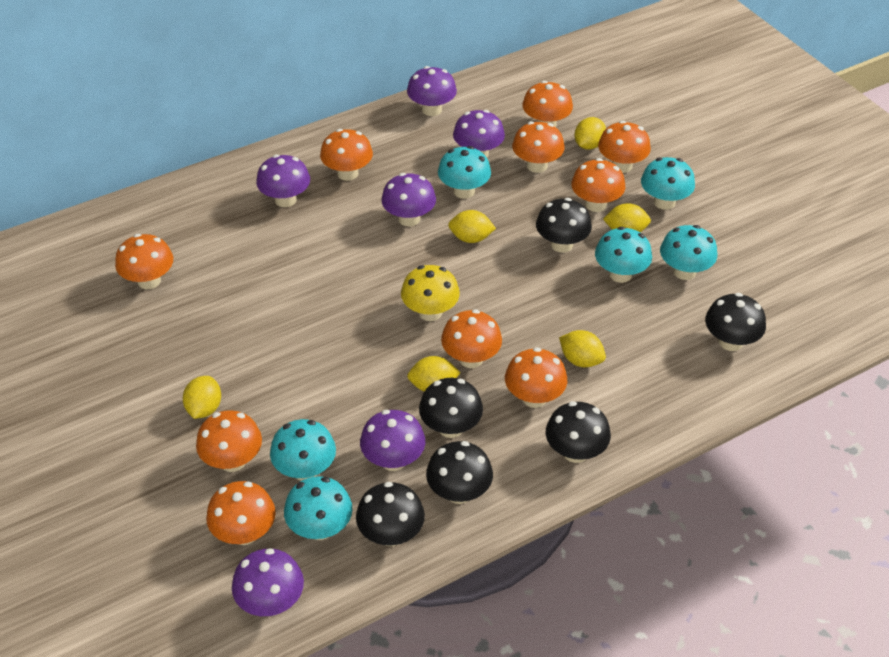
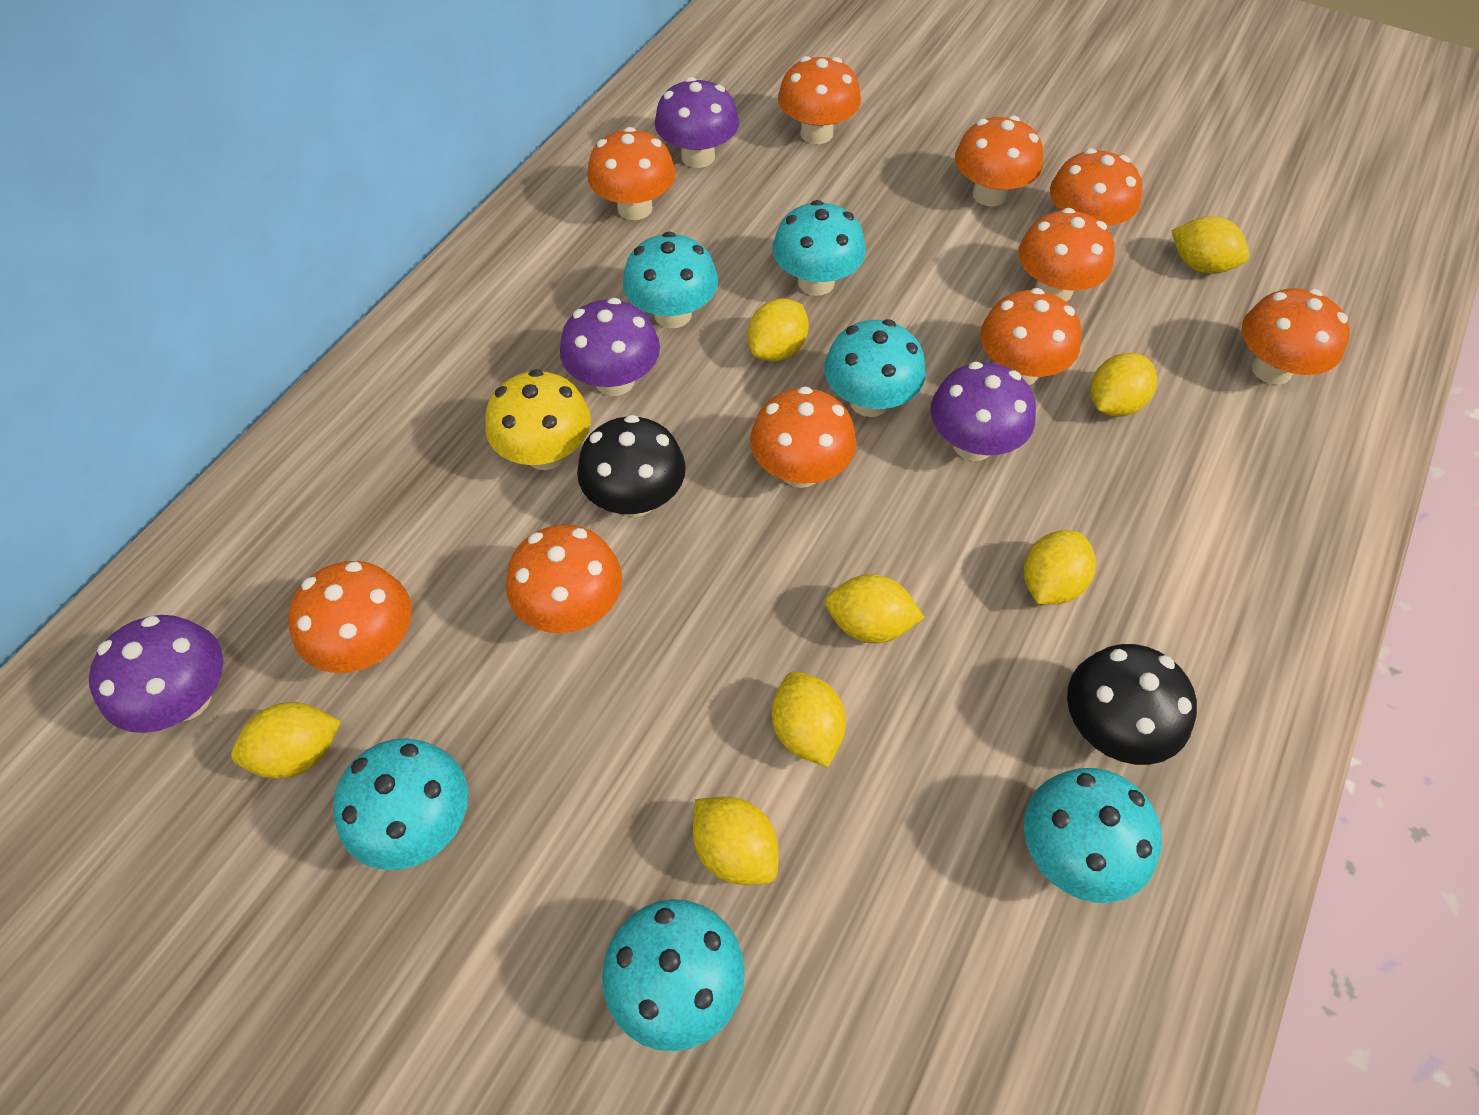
black mushroom: [356,482,425,546] [419,378,483,438] [426,441,493,504] [536,198,592,253] [546,401,611,463] [705,293,766,351] = 6 -> [577,415,686,517] [1067,644,1197,765] = 2
purple mushroom: [232,548,304,616] [256,154,310,207] [360,410,425,471] [381,173,436,226] [407,66,457,116] [453,110,505,157] = 6 -> [89,615,223,733] [560,298,660,396] [655,77,739,168] [930,362,1036,461] = 4
yellow lemon: [183,376,221,419] [407,356,461,392] [448,210,496,243] [559,330,606,367] [574,117,606,150] [603,203,651,232] = 6 -> [231,702,341,779] [693,797,779,885] [748,299,809,361] [772,671,846,767] [825,574,925,643] [1024,530,1096,604] [1090,353,1157,417] [1171,216,1250,274] = 8

